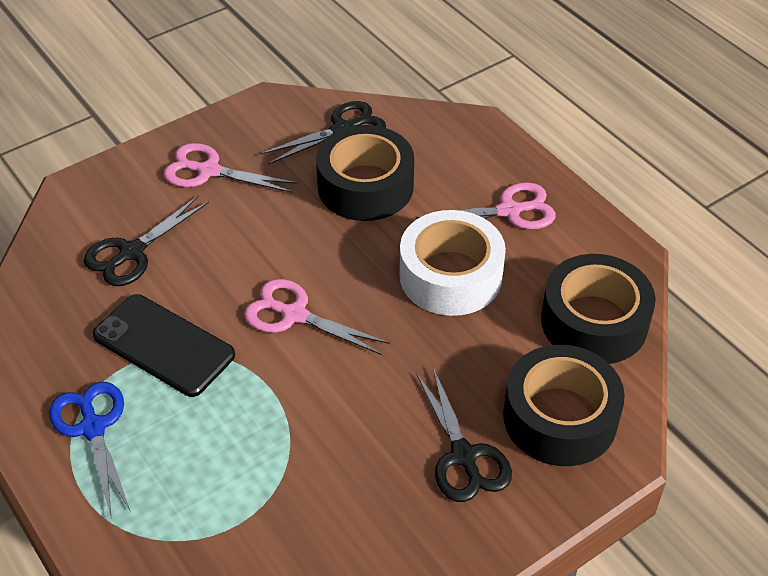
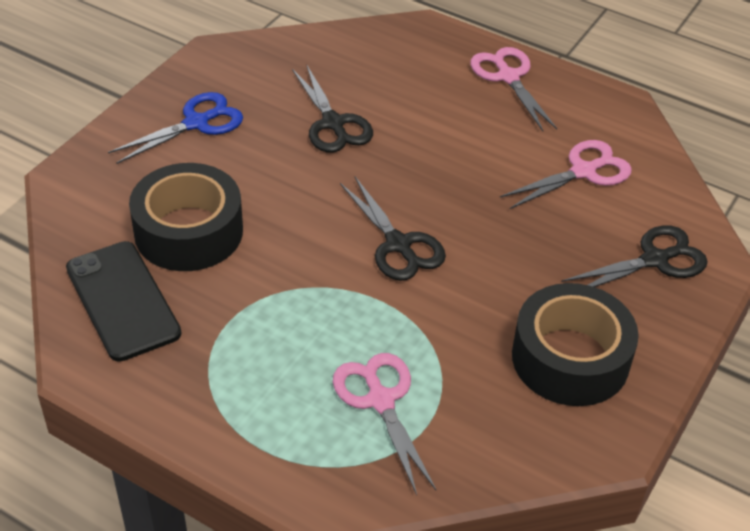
black tape: [316,125,414,221] [503,345,625,466] [541,254,656,364] = 3 -> [129,163,243,271] [512,283,639,406] = 2
white tape: [400,210,506,316] = 1 -> none = 0

